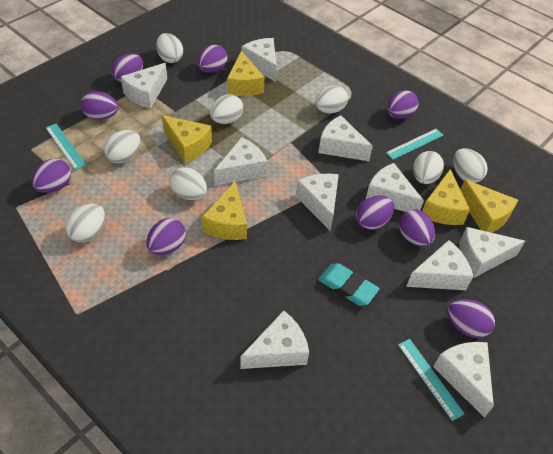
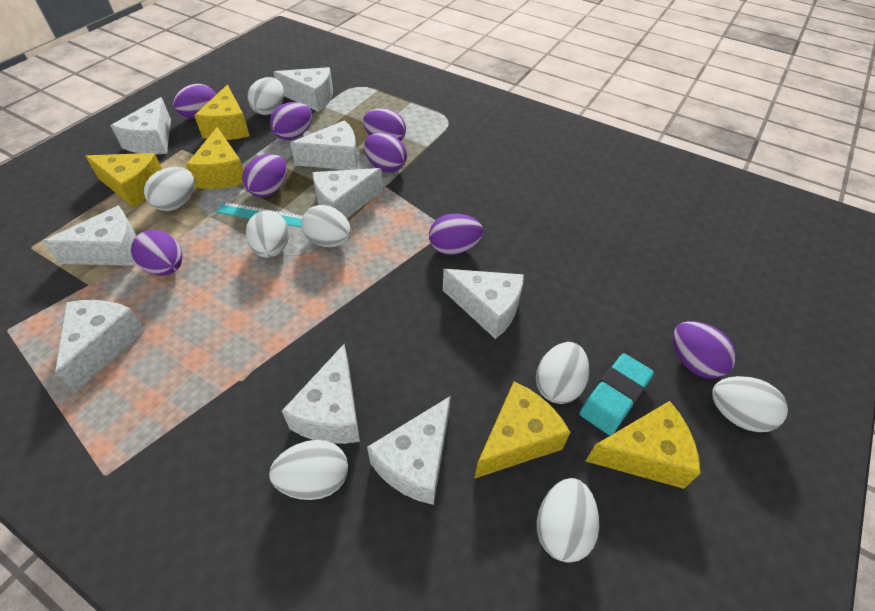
purple egg: [32,159,71,193] [81,91,118,120] [111,54,143,83] [146,218,186,255] [198,45,228,73] [356,195,394,230] [387,90,419,119] [399,209,435,247] [447,299,495,338] = 9 -> [131,230,182,276] [173,84,216,119] [242,154,287,197] [270,102,312,140] [363,108,406,141] [364,133,407,173] [429,214,483,255] [673,321,736,379] = 8
turquoise ruler: [46,124,86,170] [386,129,443,160] [398,339,465,421] = 3 -> [216,202,303,228] = 1
white cheese: [121,63,167,109] [214,137,267,186] [240,311,309,369] [242,38,277,82] [296,174,339,231] [319,115,373,161] [365,163,424,212] [406,240,473,290] [433,342,494,418] [460,227,525,278] = 10 -> [43,205,137,266] [55,300,145,393] [111,97,171,155] [274,67,333,112] [282,344,360,444] [290,120,358,170] [312,168,383,218] [367,396,451,505] [443,269,524,339] = 9

